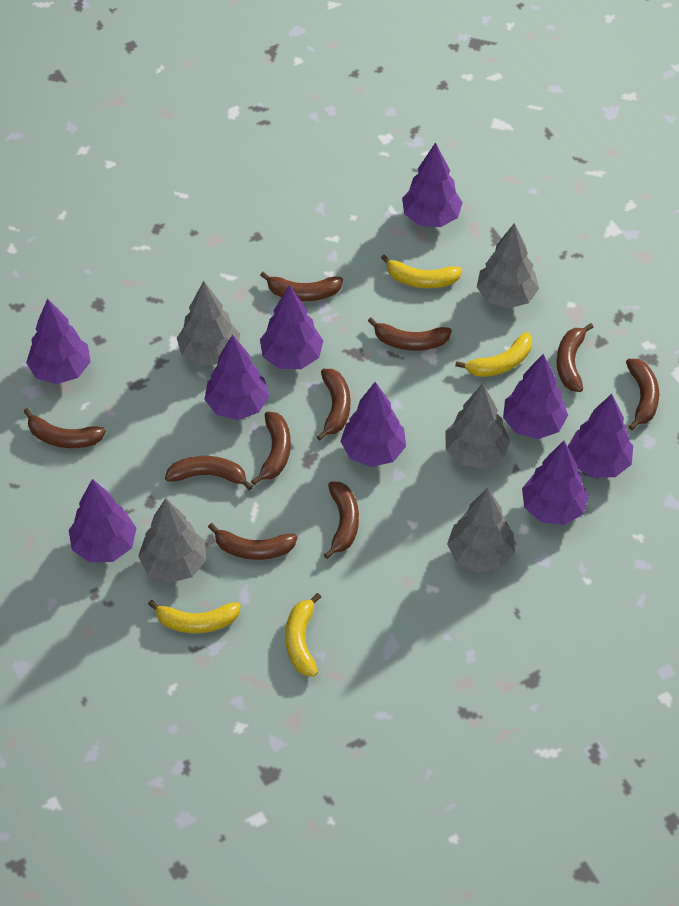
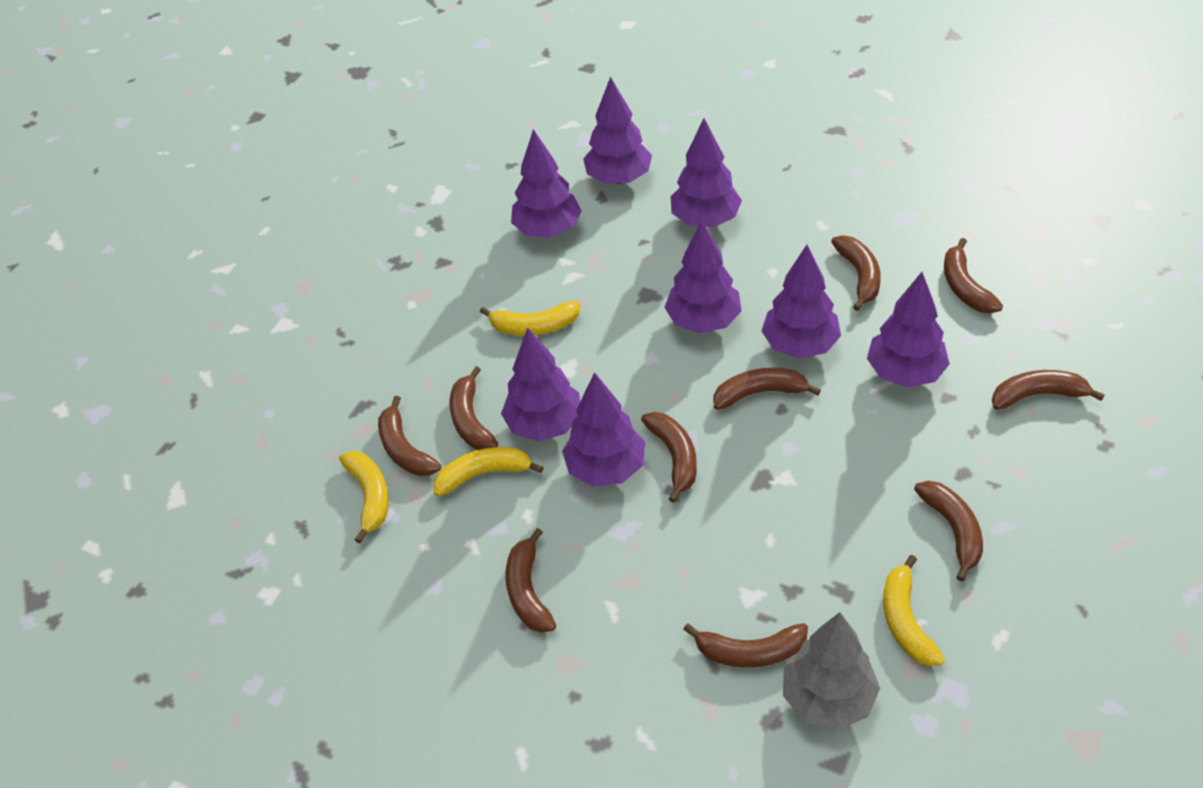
grey tree: [138,498,206,583] [177,281,240,366] [445,383,511,468] [447,488,515,572] [477,223,539,309] = 5 -> [783,612,880,730] = 1
purple tree: [26,299,90,384] [69,479,137,563] [204,334,269,420] [260,285,324,369] [340,382,406,467] [402,142,463,227] [503,354,568,439] [522,441,589,525] [568,394,633,478] = 9 -> [501,327,580,441] [511,129,582,238] [562,372,645,487] [583,77,652,184] [664,220,742,333] [671,118,742,227] [761,245,841,359] [867,272,950,387] = 8

